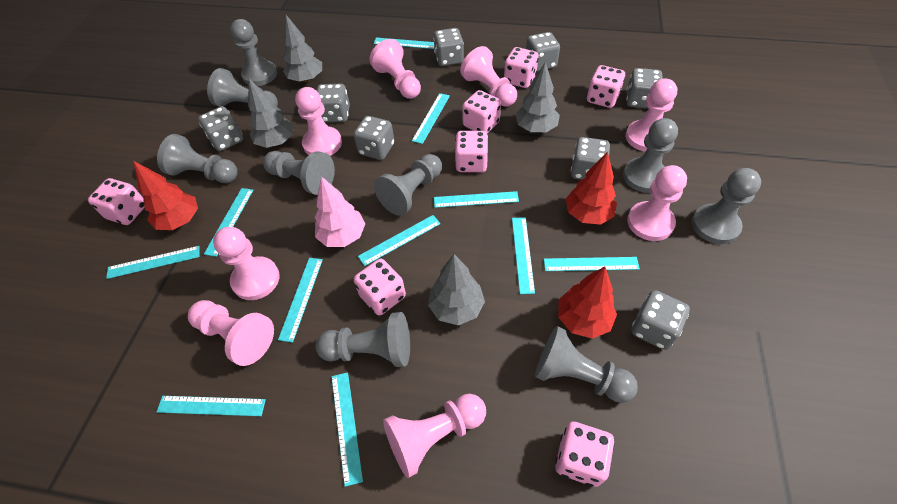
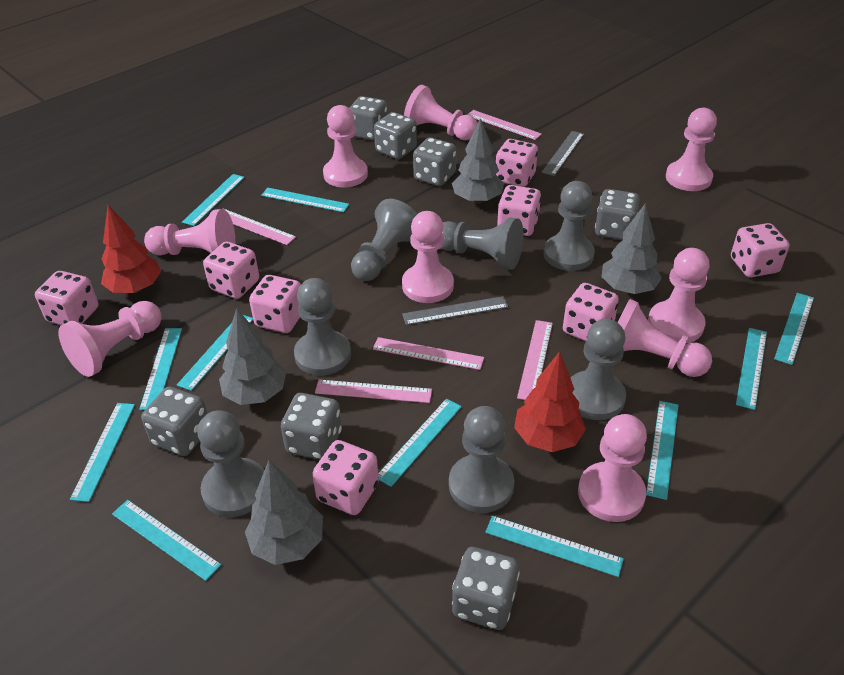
grey dice: [198,106,243,151] [316,84,350,123] [353,116,395,160] [433,28,464,66] [526,32,560,72] [571,137,610,180] [626,68,663,109] [631,290,690,350] = 8 -> [141,387,208,456] [281,393,342,460] [349,96,387,141] [374,112,417,159] [413,137,456,186] [452,547,520,630] [595,189,640,240] = 7
grey pawn: [157,134,237,183] [207,68,278,107] [230,19,277,86] [263,151,335,195] [316,312,410,367] [374,154,442,216] [535,326,638,403] [623,118,678,193] [692,168,761,244] = 9 -> [198,410,264,517] [294,278,351,376] [351,199,417,281] [441,218,523,270] [449,406,514,513] [544,181,595,271] [571,319,626,420] = 7
grey ruler: none = 0 -> [402,296,508,325] [541,131,584,176] = 2
pink dice: [88,178,145,225] [353,259,406,316] [455,131,488,172] [462,90,501,133] [504,47,539,88] [555,422,614,487] [587,65,625,108] = 7 -> [35,271,98,325] [203,242,259,299] [249,275,301,333] [312,440,379,515] [496,139,538,187] [497,185,541,236] [563,283,619,341] [731,223,789,277] = 8
pink pawn: [188,300,274,366] [213,227,280,300] [295,87,342,156] [370,39,421,99] [383,394,486,478] [460,46,517,106] [626,78,677,152] [627,165,687,241] = 8 -> [58,301,162,377] [144,209,235,255] [323,105,368,187] [402,211,454,303] [404,85,478,140] [578,414,647,522] [618,299,712,377] [648,248,709,343] [666,108,717,191] = 9
pink ruler: none = 0 -> [224,209,296,245] [315,380,432,403] [373,337,484,370] [467,110,542,140] [517,320,553,400] = 5
pink tree: [315,176,366,247] = 1 -> none = 0
red tree: [134,161,198,230] [558,267,617,339] [566,151,617,225] = 3 -> [101,205,161,293] [514,351,586,452] = 2

